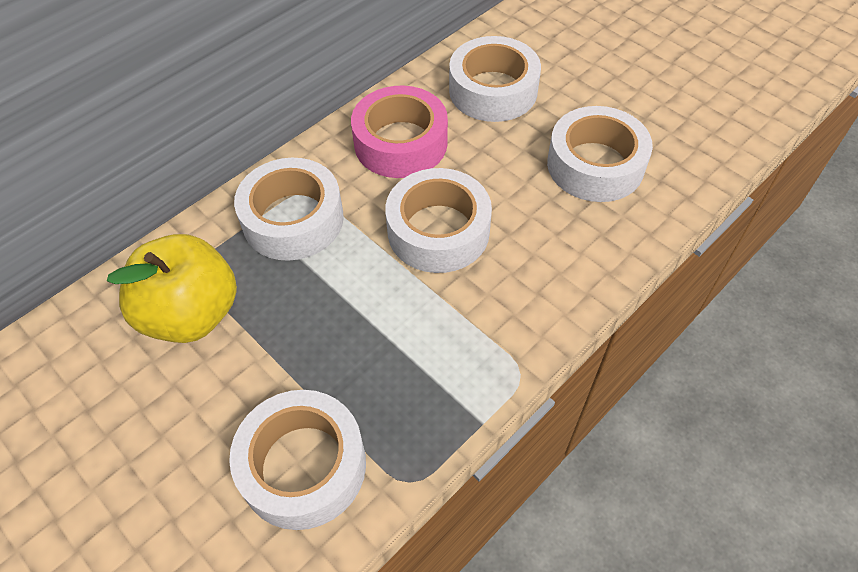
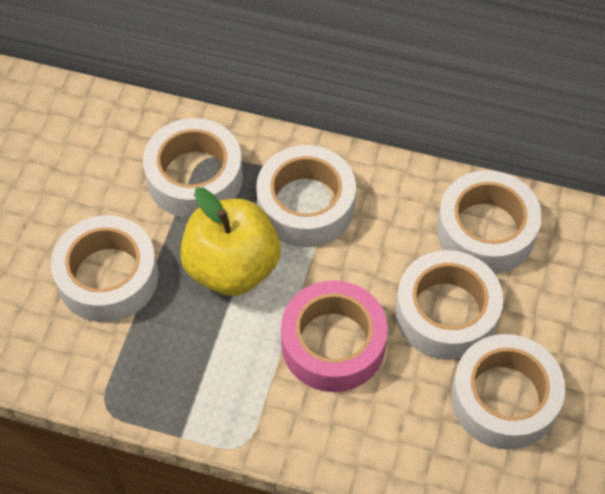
white tape: [229,390,366,530] [234,158,344,261] [385,168,492,273] [449,36,541,122] [547,106,653,202] = 5 -> [51,215,159,322] [143,118,243,218] [256,145,356,247] [395,250,503,360] [437,170,542,274] [451,334,565,450] = 6

